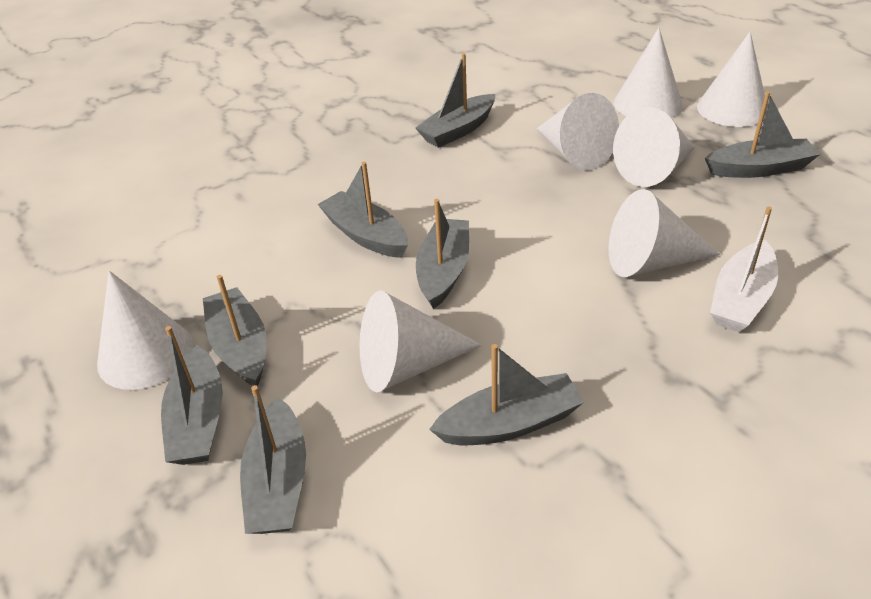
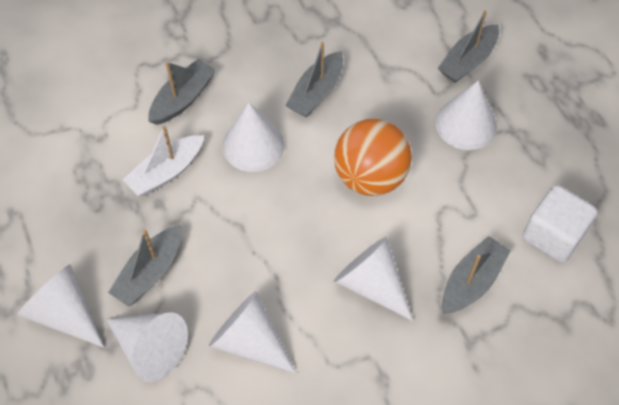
grey boat: [161,326,223,465] [203,275,267,387] [240,385,306,534] [318,162,408,258] [415,53,495,148] [416,199,469,309] [429,344,584,445] [705,91,820,178] = 8 -> [108,225,182,307] [148,59,216,125] [285,42,343,117] [437,10,499,83] [442,236,511,314] = 5
orange ball: none = 0 -> [334,119,412,196] = 1
white cone: [97,271,193,390] [360,291,482,392] [537,93,619,170] [608,189,720,277] [613,107,696,187] [614,28,683,118] [697,32,767,127] = 7 -> [17,264,104,348] [106,312,188,382] [209,291,296,374] [222,103,284,172] [334,237,413,321] [436,80,497,150] = 6
white cube: none = 0 -> [522,185,598,263] = 1

